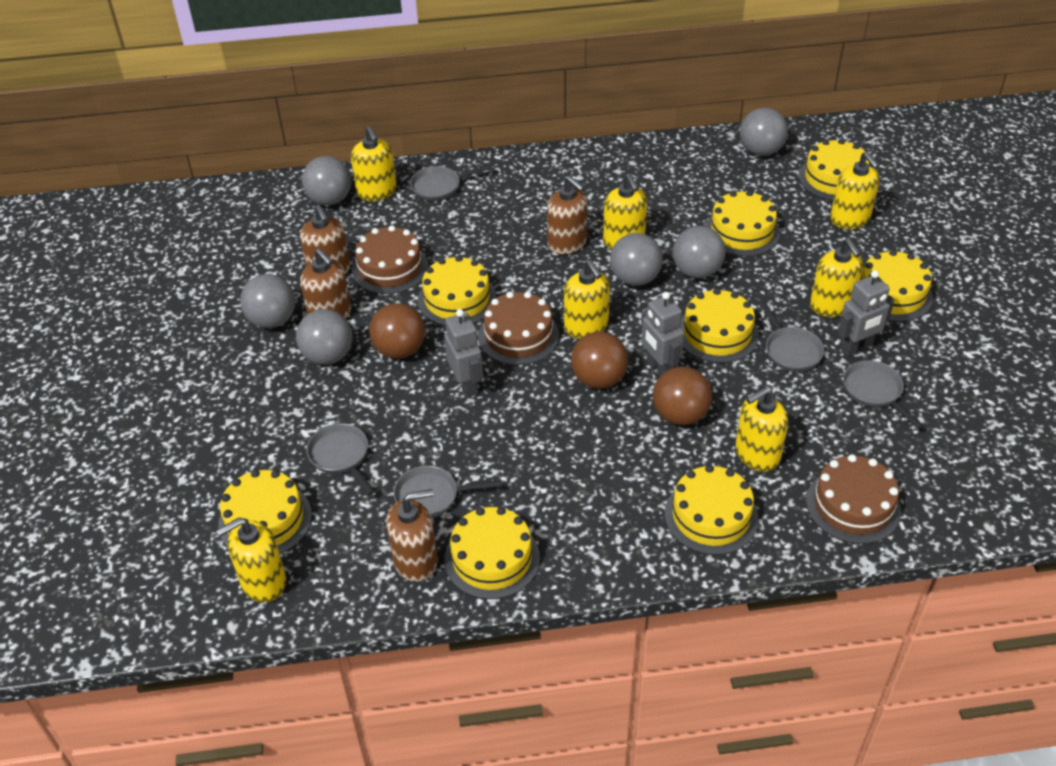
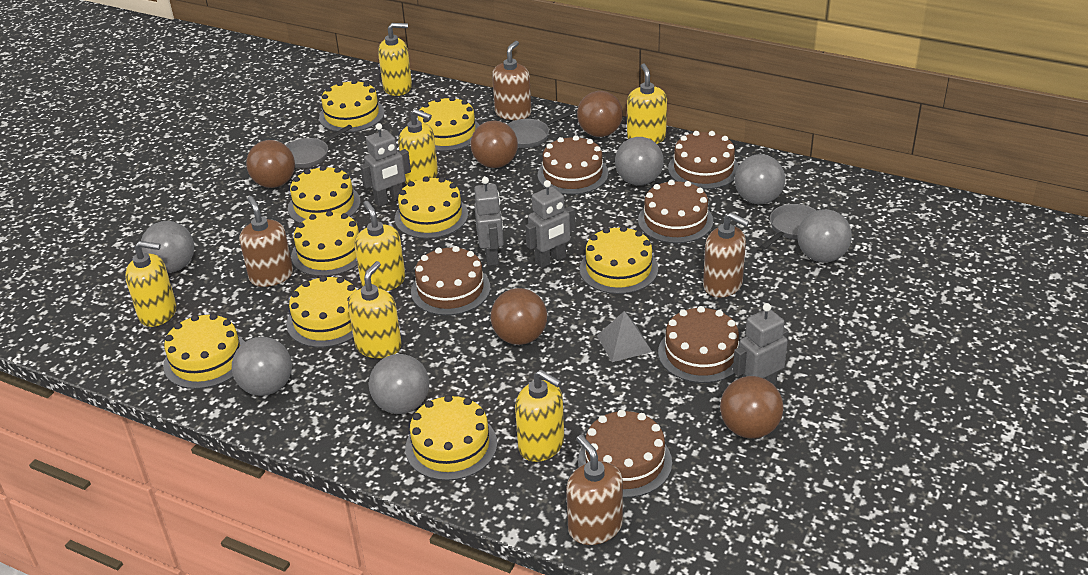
brown ball: [369,303,425,359] [571,332,628,389] [653,366,712,425] = 3 -> [246,140,295,188] [470,121,518,168] [491,288,547,345] [577,91,623,137] [720,376,784,439] = 5
brown cake: [352,225,428,294] [478,292,559,365] [806,454,901,544] = 3 -> [411,246,490,316] [538,135,608,195] [578,410,672,498] [638,180,713,243] [658,306,740,383] [668,131,739,189] = 6
grey pan: [306,423,375,495] [393,466,502,518] [410,164,493,201] [757,299,824,372] [843,360,924,429] = 5 -> [286,125,352,168] [507,110,575,148] [760,204,817,250] = 3
grey pyramid: none = 0 -> [597,311,652,362] = 1
grey robot: [444,309,483,398] [641,292,684,376] [838,270,894,356] = 3 -> [360,123,411,207] [474,177,504,266] [525,180,575,268] [733,303,789,386] = 4
yellow cake: [218,470,312,554] [418,255,496,326] [444,507,540,599] [664,465,758,555] [680,288,759,363] [705,190,780,256] [799,139,869,201] [860,250,933,321] = 8 -> [163,313,245,389] [287,275,356,348] [288,165,361,223] [291,211,359,276] [319,79,385,133] [394,176,468,239] [405,395,497,481] [418,96,480,151] [580,226,658,294] = 9

